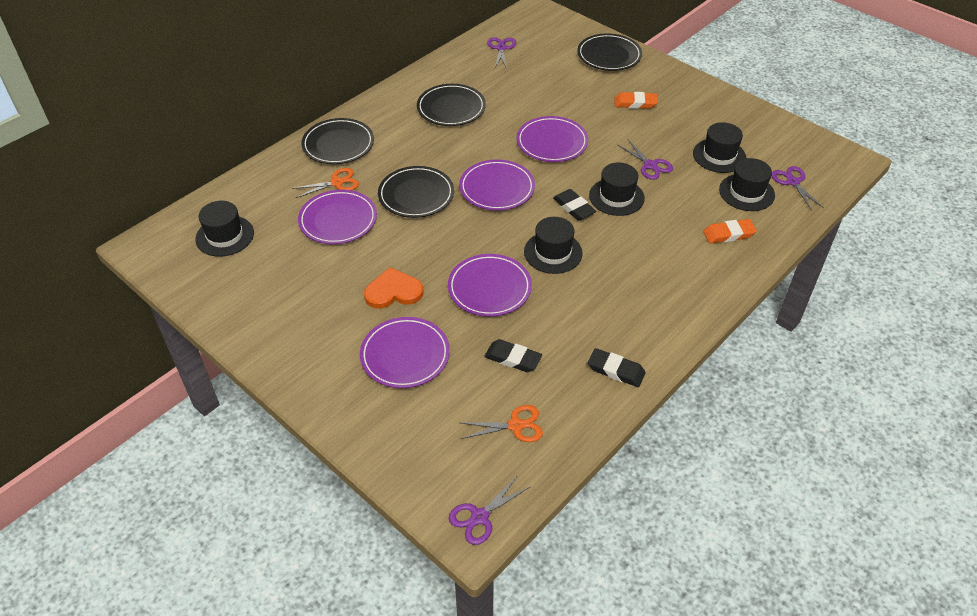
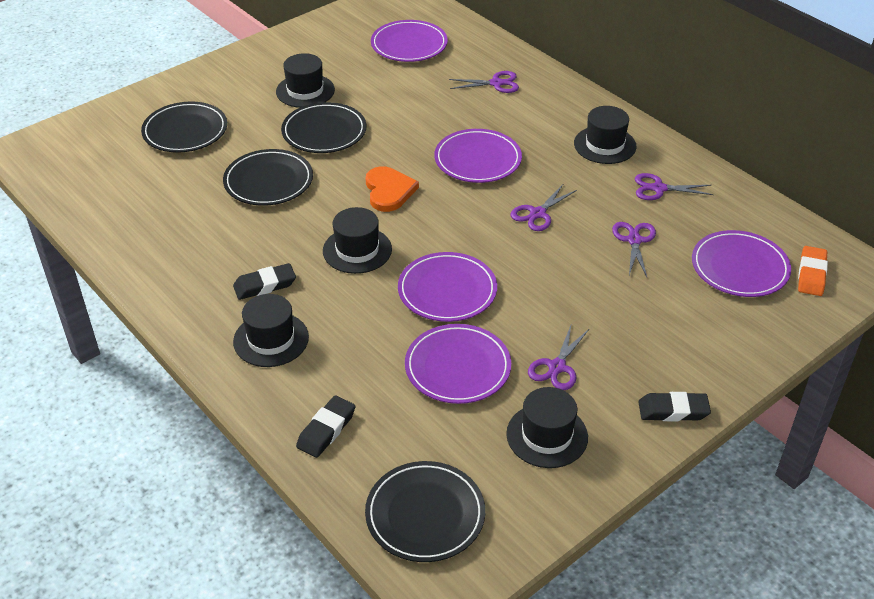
orange eraser: [614,92,658,109] [703,219,757,244] = 2 -> [798,246,828,296] = 1
orange scissors: [292,168,359,198] [461,405,543,442] = 2 -> none = 0
purple scissors: [449,475,530,545] [487,37,516,69] [618,140,673,180] [772,166,824,211] = 4 -> [449,71,519,93] [511,184,577,231] [528,325,590,390] [612,222,656,277] [635,173,714,200] = 5

